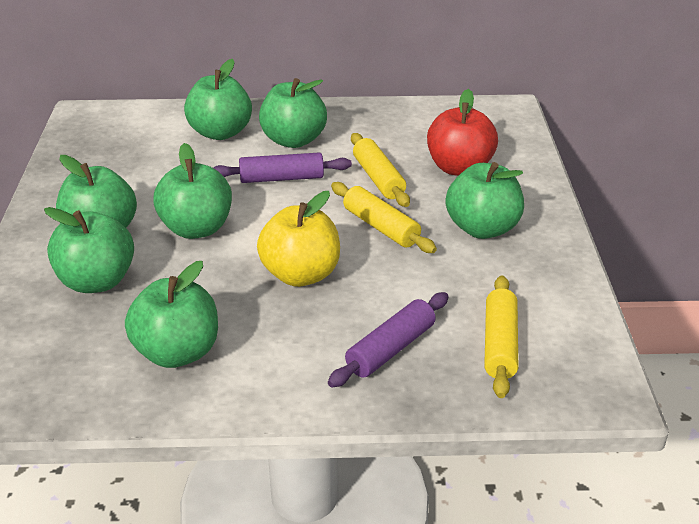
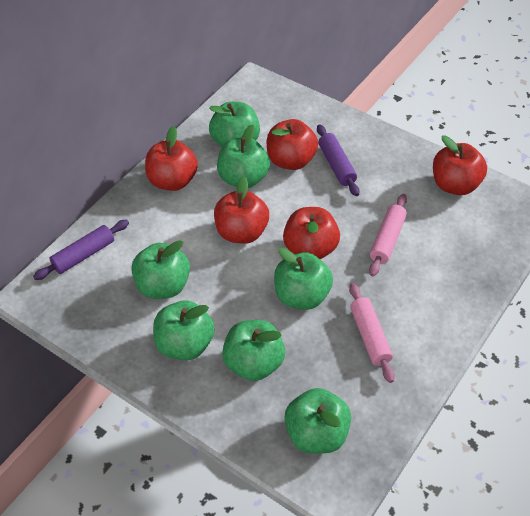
pink rolling pin: none = 0 -> [349,283,395,383] [369,194,407,276] = 2
red apple: [427,89,498,176] = 1 -> [145,126,198,191] [214,176,269,244] [267,119,318,170] [283,207,340,259] [433,135,487,195] = 5
yellow apple: [257,191,340,287] = 1 -> none = 0
yellow rolling pin: [331,182,437,253] [351,133,410,207] [484,275,518,398] = 3 -> none = 0

